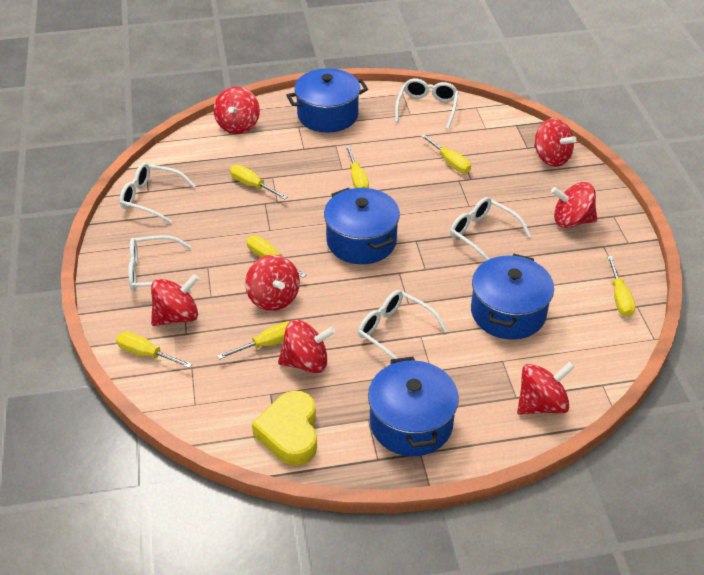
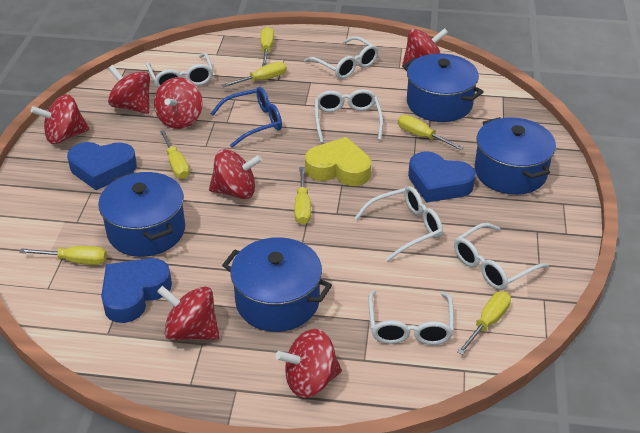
blue glasses: none = 0 -> [210,87,282,148] = 1
blue heart: none = 0 -> [67,142,137,190] [101,258,172,323] [408,151,476,203] = 3
white glasses: [119,163,195,224] [128,235,191,291] [358,290,447,359] [395,79,459,129] [450,197,531,261] = 5 -> [146,53,213,88] [304,36,378,79] [315,89,383,143] [355,186,443,261] [368,290,454,345] [454,223,549,290] = 6

